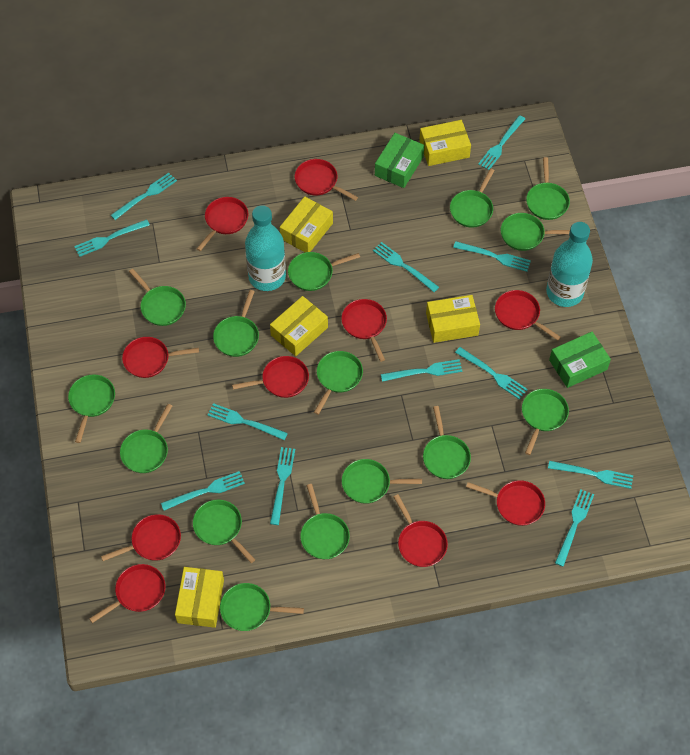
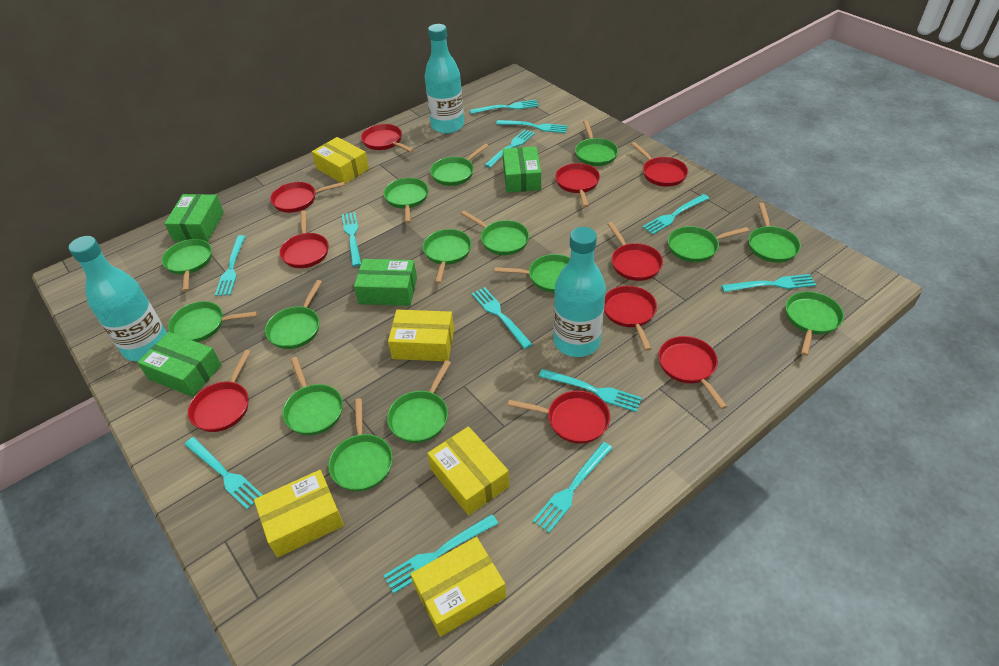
green box: [375,133,424,188] [549,331,611,388] = 2 -> [137,332,221,397] [164,194,224,242] [354,259,417,306] [503,146,541,193] = 4
turquoise bottle: [245,205,286,291] [546,222,593,307] = 2 -> [69,236,167,361] [425,24,464,134] [553,227,606,357] = 3

